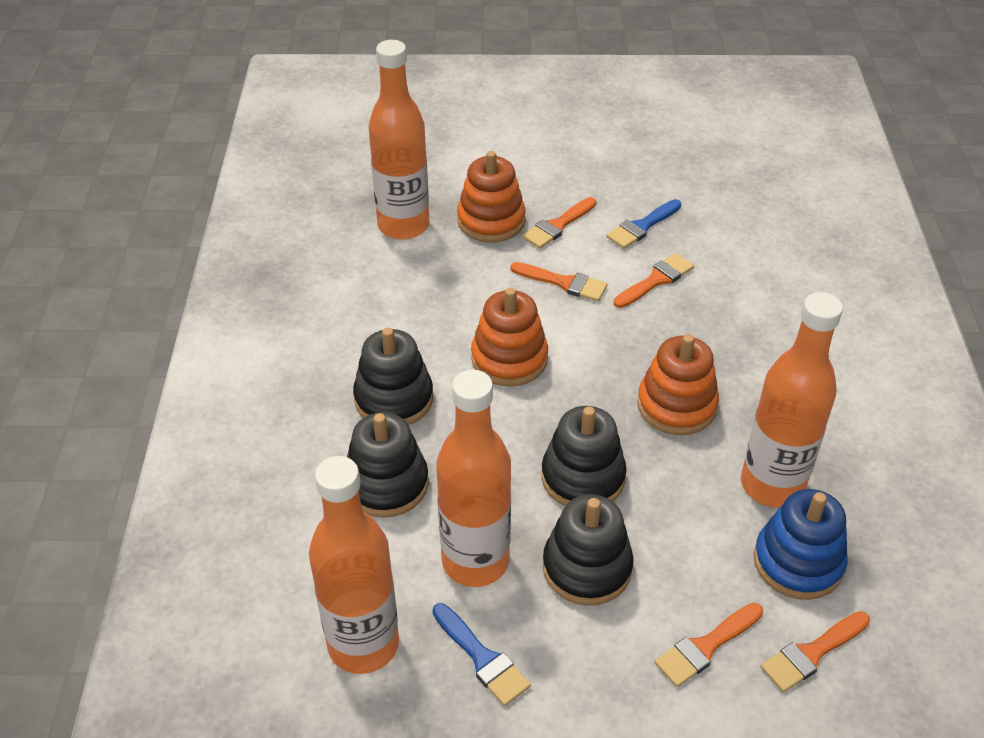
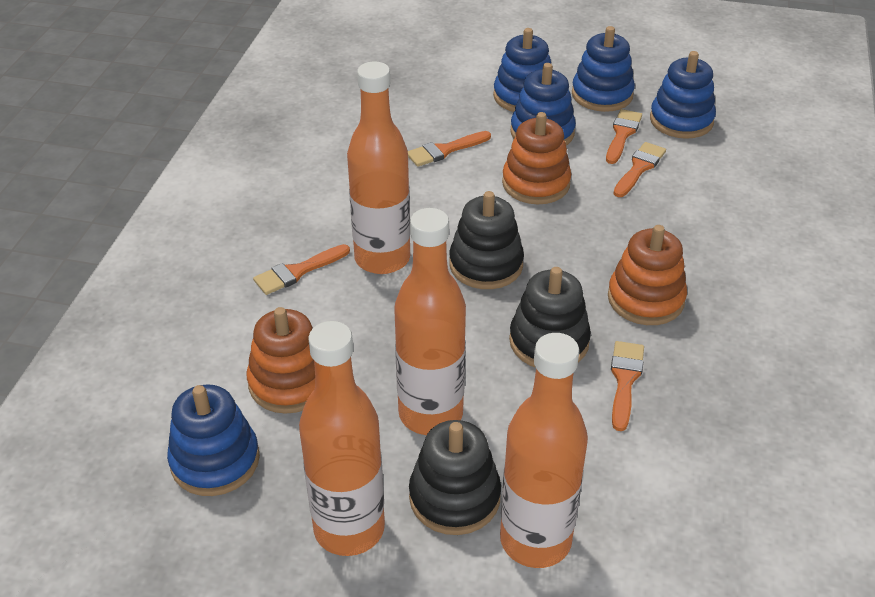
black stacking toy: [347,412,429,518] [353,328,433,425] [541,406,627,506] [543,494,634,606] = 4 -> [409,420,501,535] [449,191,524,289] [509,267,591,368] = 3
blue brush: [433,603,531,706] [607,199,681,249] = 2 -> none = 0
blue stacking toy: [754,489,848,600] = 1 -> [167,384,260,496] [493,28,551,112] [511,63,576,146] [572,26,635,112] [650,51,716,139] = 5

